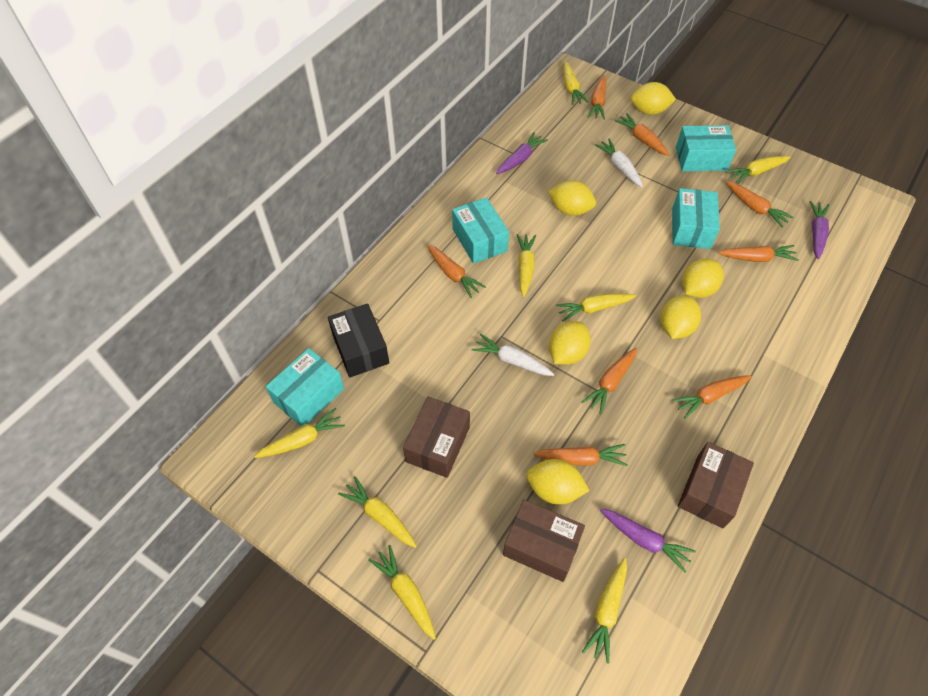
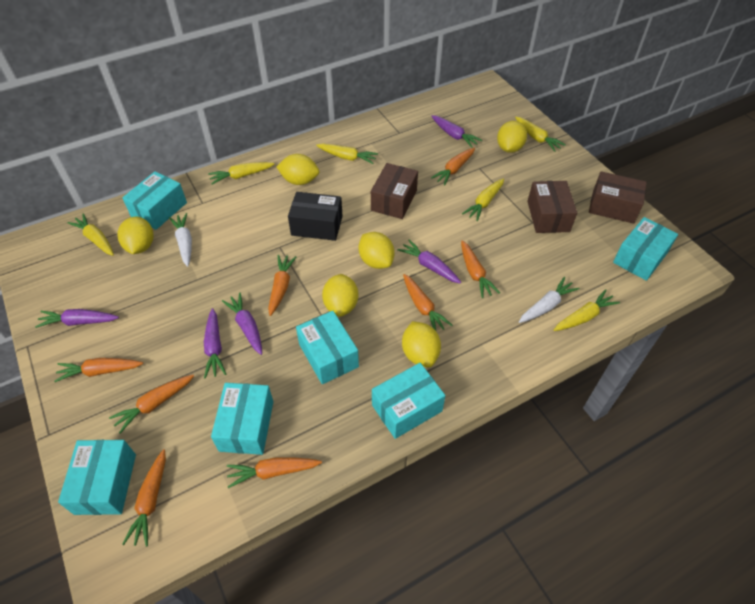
purple carrot: [496,132,548,174] [600,509,696,573] [809,201,829,259] = 3 -> [35,309,119,328] [204,308,226,379] [222,293,262,355] [397,239,461,284] [432,115,482,148] = 5
turquoise box: [266,348,344,426] [452,197,509,264] [672,188,720,249] [676,125,736,171] = 4 -> [58,440,136,515] [122,171,187,230] [211,383,273,455] [296,311,359,384] [372,363,445,439] [613,217,678,281] = 6
yellow carrot: [254,408,345,458] [338,476,417,548] [368,545,436,640] [516,234,536,297] [556,293,636,321] [563,61,589,105] [582,558,627,663] [726,156,791,184] = 8 -> [67,213,114,256] [208,162,274,185] [316,144,378,164] [462,178,504,221] [515,117,566,152] [554,289,620,331] = 6

